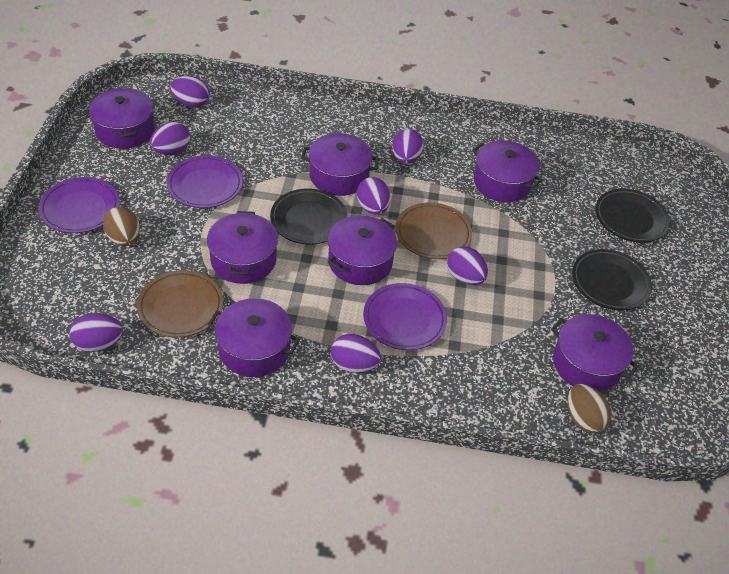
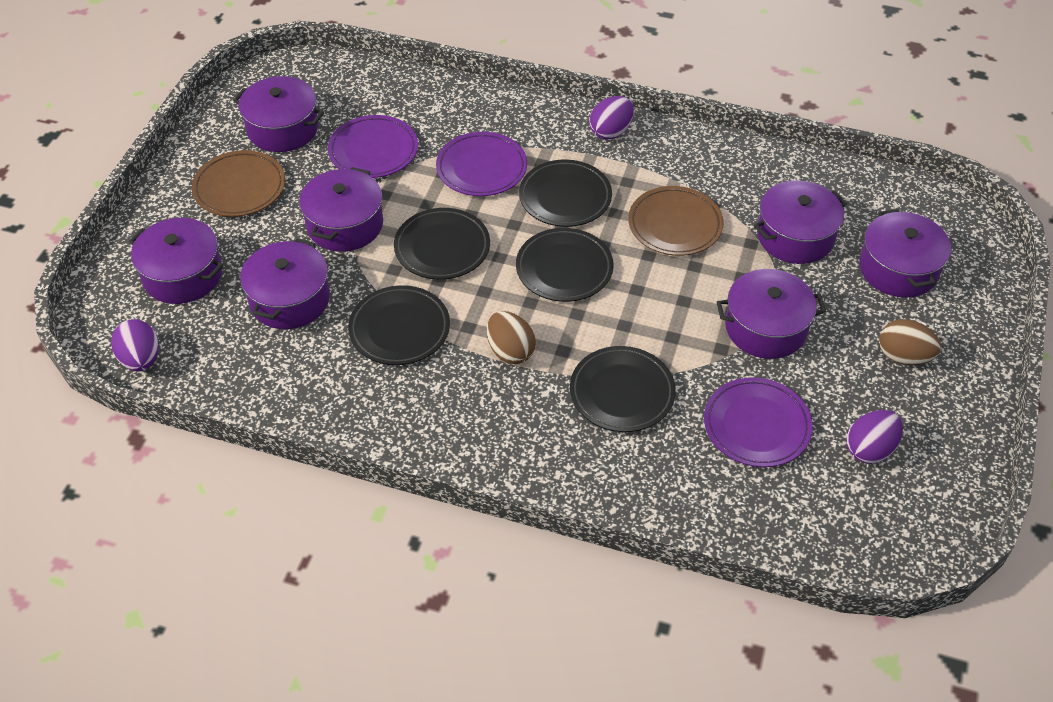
black plate: [270,188,348,245] [572,249,652,310] [595,189,670,243] = 3 -> [348,285,450,365] [394,208,490,280] [516,228,614,302] [519,160,612,227] [570,346,676,432] = 5
purple egg: [70,313,123,352] [150,122,190,155] [171,76,210,108] [331,334,381,373] [357,177,391,215] [392,129,423,164] [447,246,488,285] = 7 -> [111,319,159,371] [589,96,634,140] [846,410,903,464] = 3

